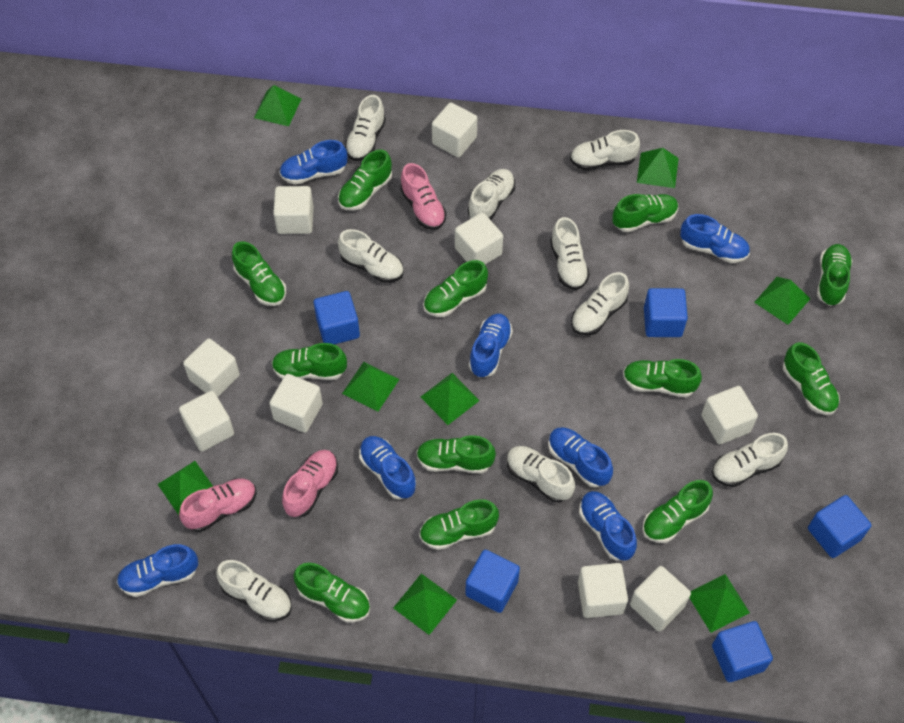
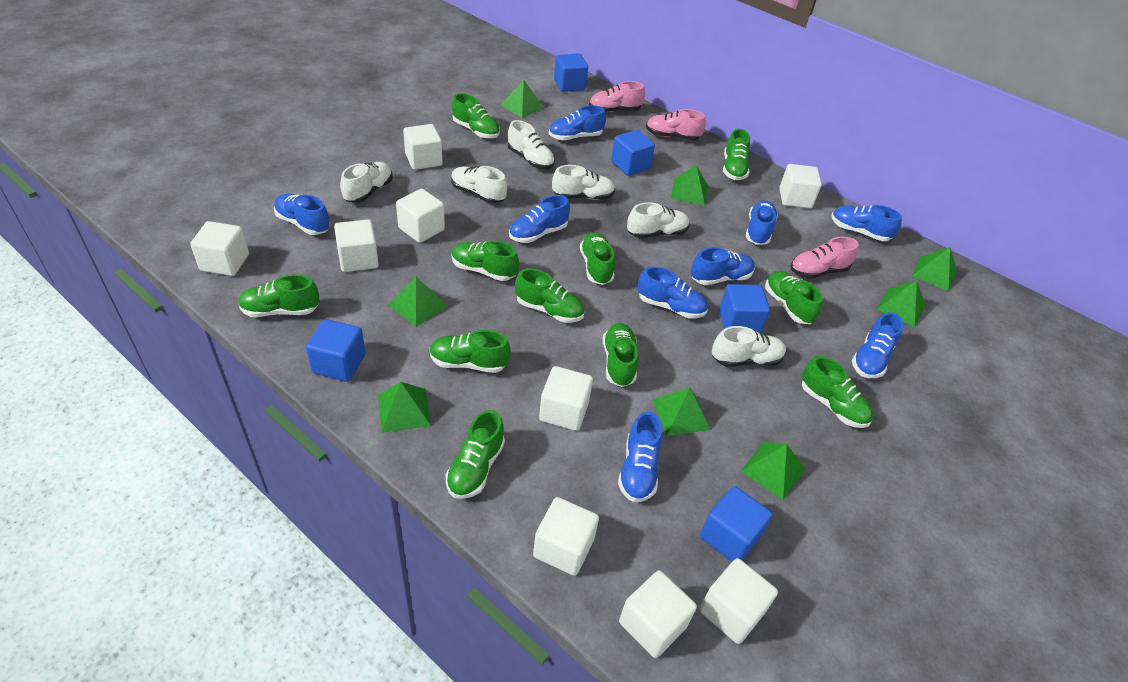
blue shoe: [117,544,198,597] [279,140,347,185] [359,436,416,499] [469,314,513,377] [548,427,613,487] [579,491,637,561] [680,214,750,263] = 7 -> [274,194,330,235] [509,195,570,243] [549,105,606,140] [618,412,662,502] [638,266,708,319] [691,247,755,285] [746,201,778,245] [831,205,902,241] [852,313,904,378] = 9
green shoe: [232,241,286,306] [272,343,347,380] [293,563,370,623] [338,149,392,210] [416,435,496,473] [419,499,499,550] [423,260,488,317] [612,194,678,232] [623,359,702,397] [642,480,713,543] [783,342,840,415] [817,244,852,306] = 12 -> [238,274,320,317] [429,330,511,373] [446,410,505,499] [451,241,519,281] [452,93,500,138] [515,268,585,323] [580,232,615,285] [603,323,638,387] [723,129,750,180] [765,271,823,324] [802,356,873,428] = 11
white shoe: [216,560,292,621] [338,229,404,283] [345,95,386,161] [468,169,515,220] [507,446,575,502] [550,217,590,290] [570,130,640,170] [571,272,629,335] [712,433,788,487] = 9 -> [340,162,393,203] [451,166,507,203] [508,120,555,169] [552,165,615,200] [627,202,690,238] [712,326,786,367] = 6

